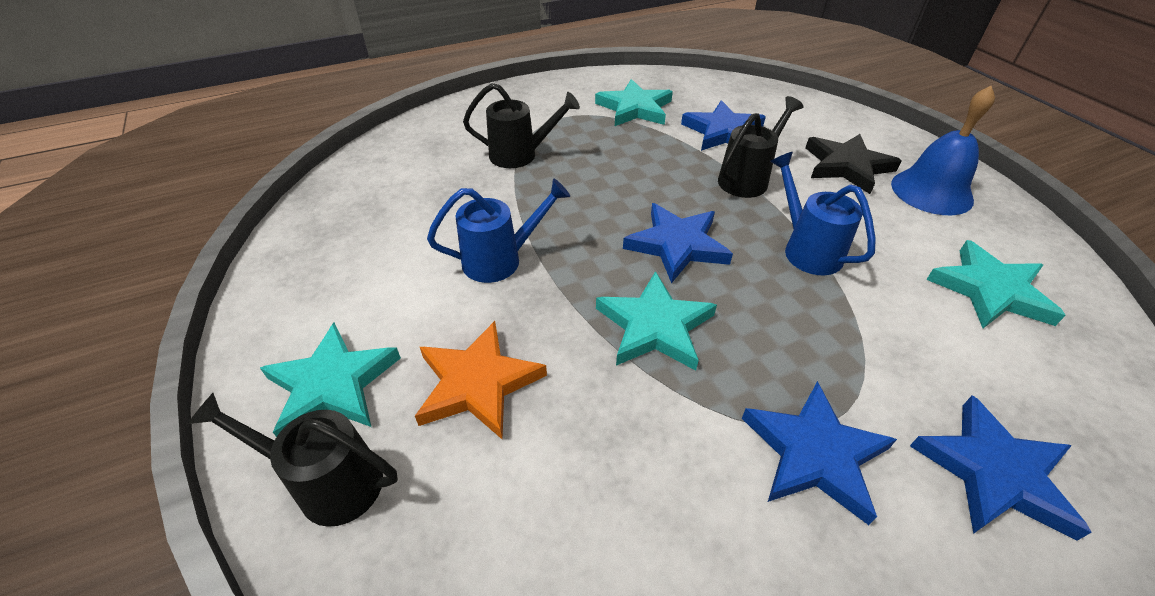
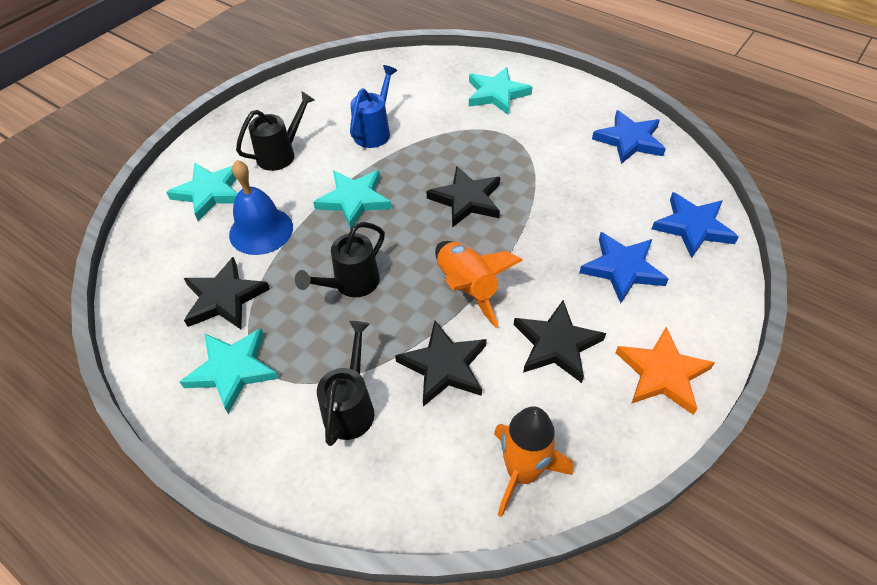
black star: [805,134,902,194] = 1 -> [184,257,270,329] [395,321,487,407] [426,166,500,227] [514,300,606,383] = 4
blue star: [623,203,733,284] [681,100,766,151] [742,381,897,525] [910,395,1092,541] = 4 -> [579,232,669,303] [592,110,666,164] [652,192,739,258] = 3
blue watering can: [427,178,570,283] [770,152,876,275] = 2 -> [350,65,397,148] = 1
orange rocket: none = 0 -> [435,241,523,328] [494,406,573,517] = 2

